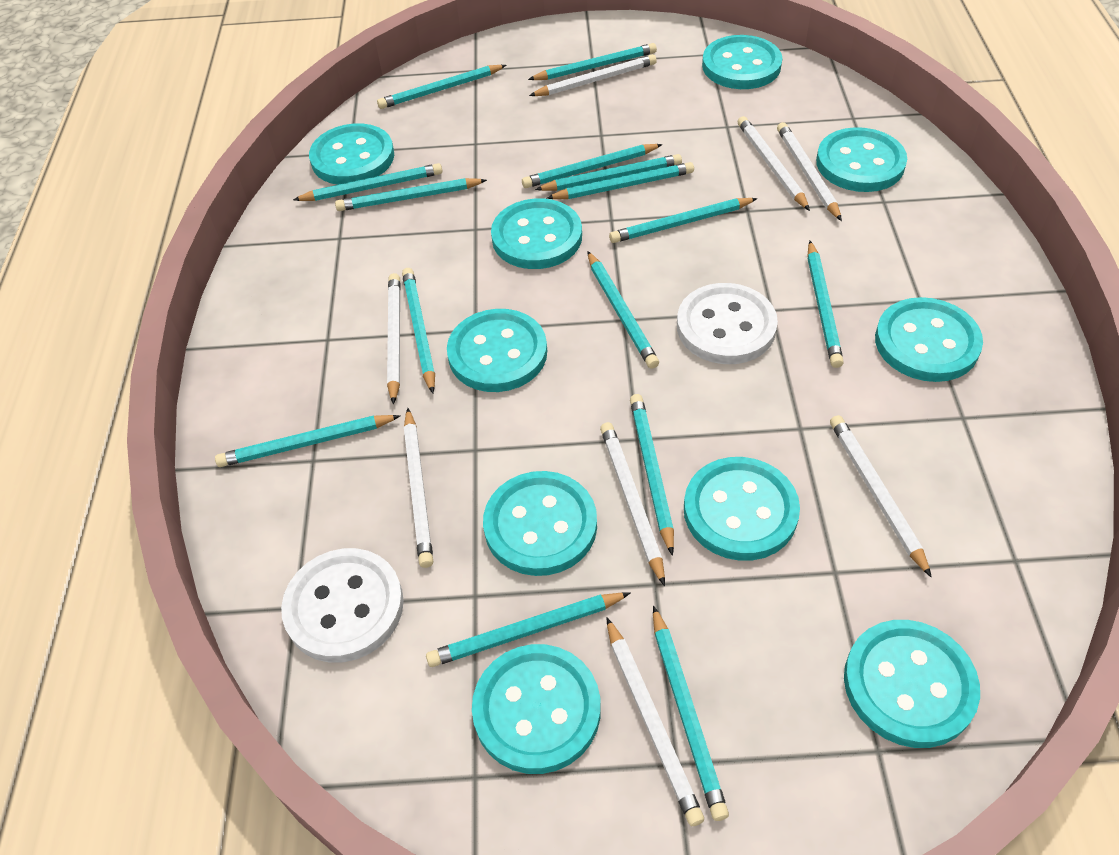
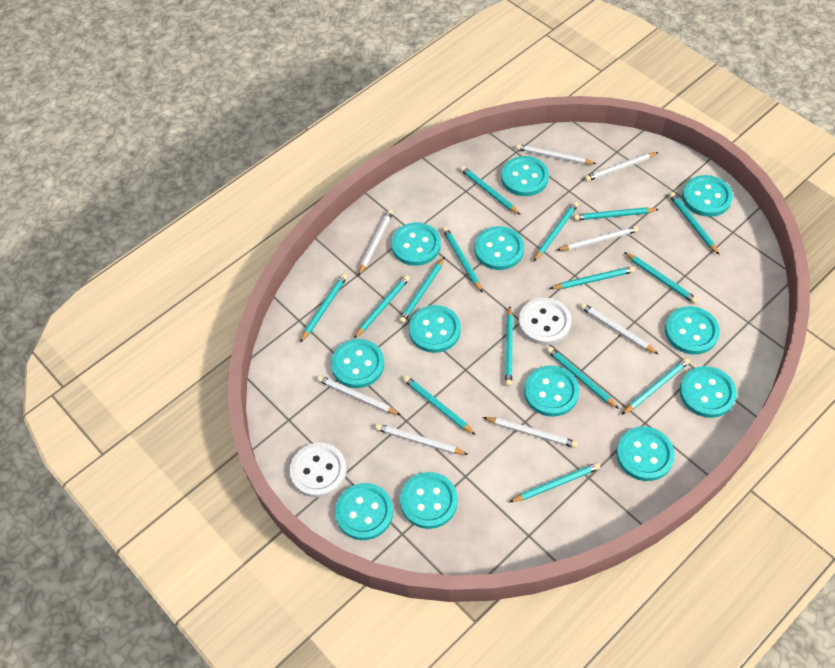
turquoise button: [309,123,394,185] [447,309,547,392] [472,644,601,774] [483,471,597,576] [491,198,582,269] [684,457,800,561] [702,35,782,89] [816,127,907,192] [844,620,980,748] [875,297,983,382] = 10 -> [331,339,384,388] [335,483,393,540] [391,222,441,266] [400,472,458,529] [409,305,461,353] [475,226,524,270] [501,156,549,196] [524,365,579,417] [616,427,675,481] [665,306,720,355] [680,366,737,418] [682,175,733,217] = 12

